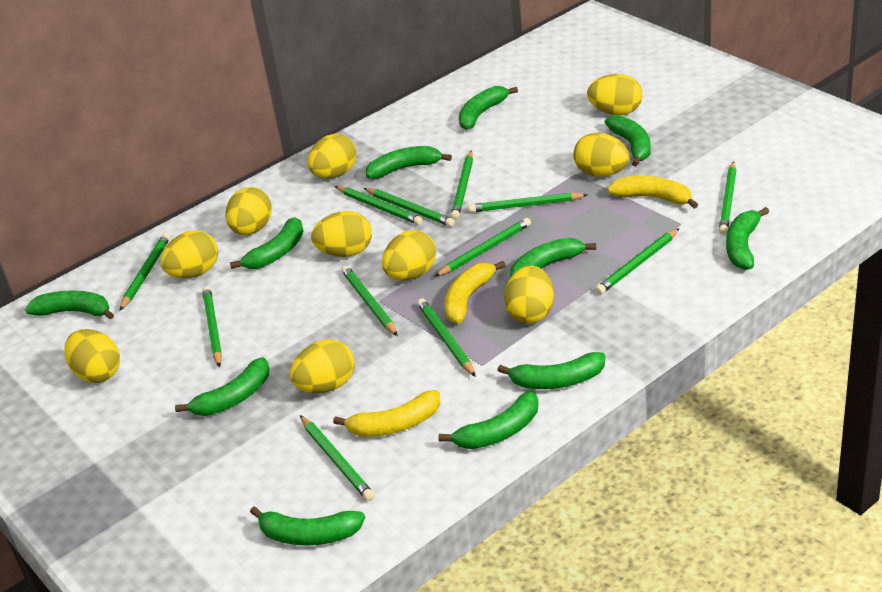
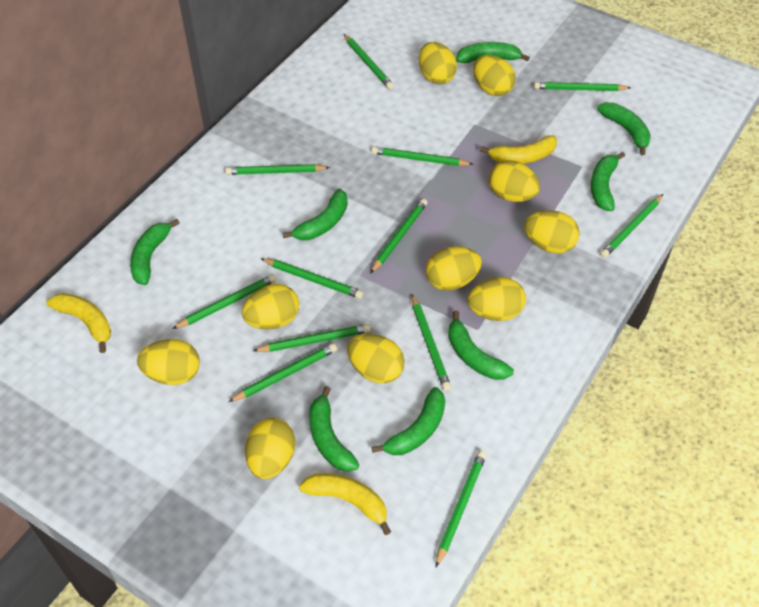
green banana: [25,291,114,319] [175,357,270,416] [230,217,304,269] [250,506,365,546] [366,146,452,179] [438,391,539,449] [459,86,518,130] [497,352,605,389] [510,237,596,277] [605,115,651,166] [726,207,769,270] = 11 -> [130,219,180,285] [282,189,348,240] [309,386,359,472] [372,387,445,455] [448,311,514,380] [456,42,530,63] [591,152,625,211] [597,102,651,156] = 8

